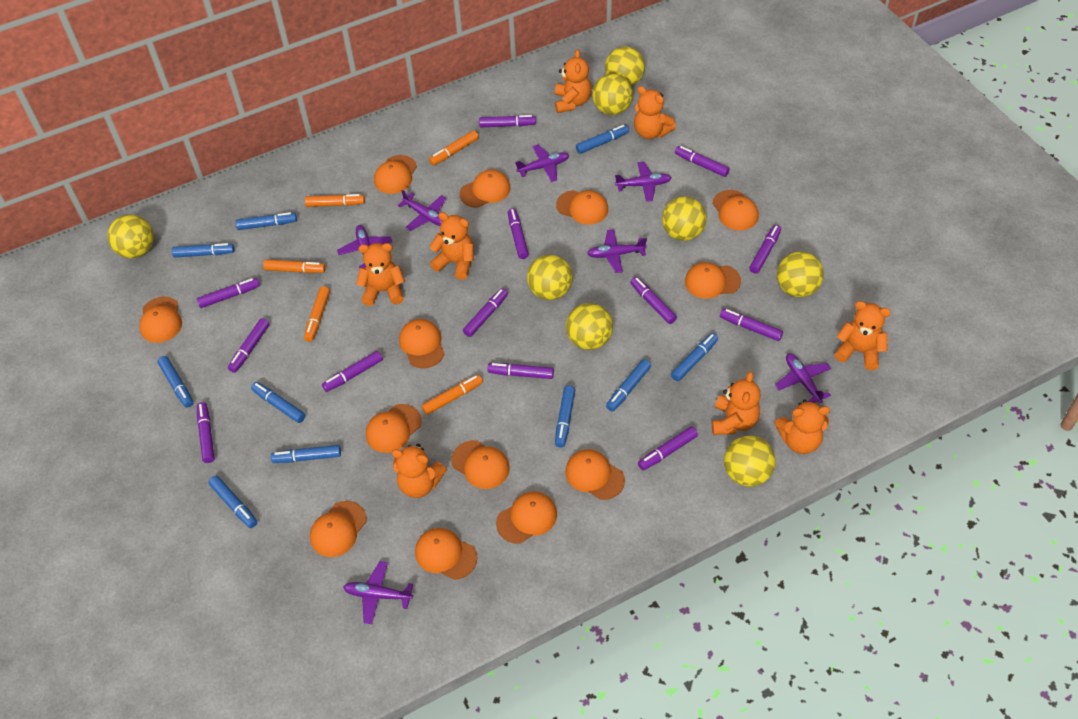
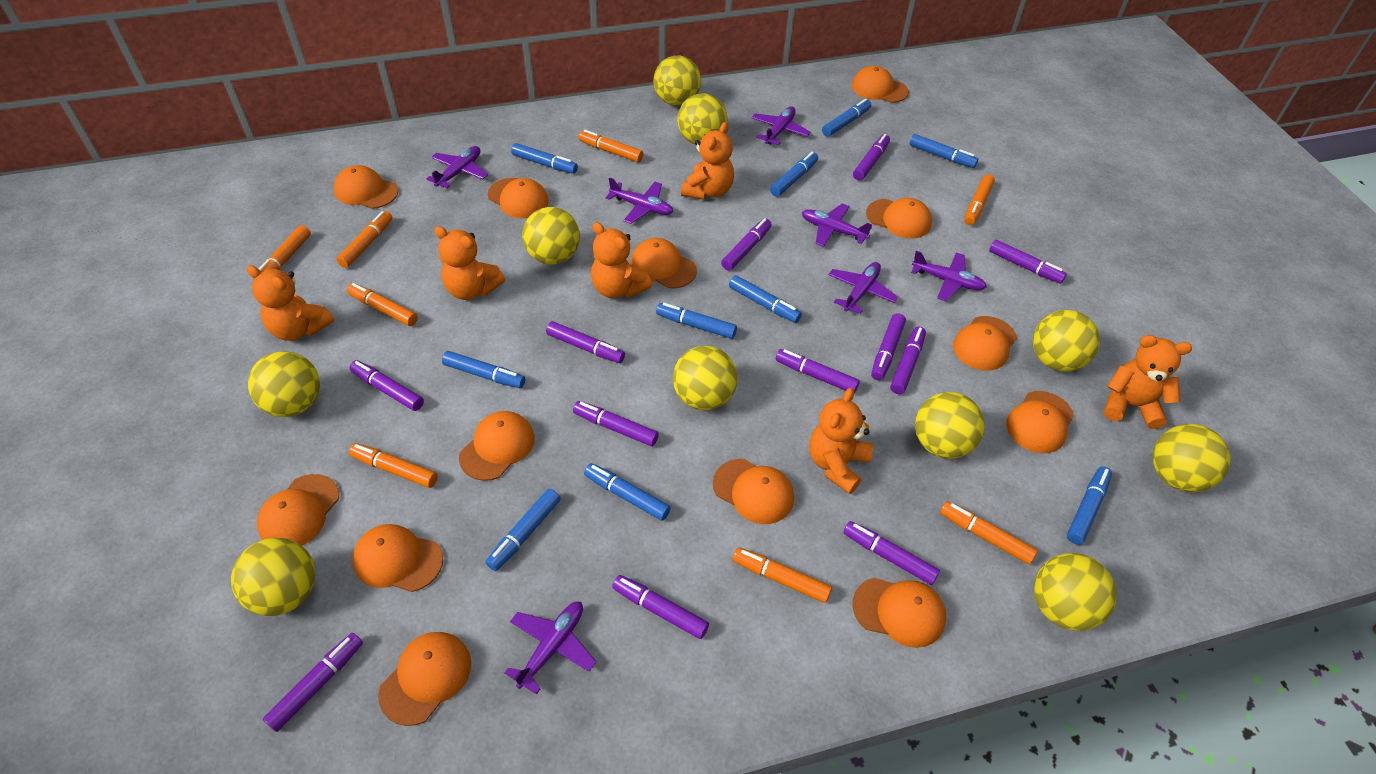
orange marker: [263,259,326,273] [304,286,330,342] [305,194,365,207] [421,374,483,415] [429,130,479,166] = 5 -> [253,225,311,280] [336,211,392,268] [347,283,418,326] [349,443,438,488] [579,130,643,162] [733,547,832,603] [940,501,1038,565] [964,174,995,225] = 8
orange teddy bear: [356,243,405,306] [391,444,447,498] [429,212,474,280] [555,49,592,113] [634,86,676,139] [712,371,760,435] [775,400,830,454] [834,301,891,370] = 8 -> [247,265,334,341] [434,226,505,300] [591,222,652,298] [681,122,734,200] [809,388,873,494] [1104,335,1192,429] = 6
purple marker: [197,278,260,308] [197,402,215,463] [228,318,270,373] [322,351,383,392] [463,288,508,337] [479,115,536,127] [487,363,554,379] [508,208,529,259] [630,277,677,324] [638,426,698,470] [675,146,730,177] [720,308,783,341] [749,225,781,274] = 13 -> [263,633,363,732] [350,360,424,411] [546,321,625,363] [573,401,659,446] [612,575,709,639] [721,218,772,271] [776,349,860,393] [843,521,940,585] [853,134,890,181] [871,313,906,380] [890,327,926,394] [989,240,1067,283] = 12
yellow ball: [108,214,154,259] [527,255,573,300] [566,303,613,350] [592,74,633,115] [605,46,645,86] [662,196,707,241] [724,436,776,487] [777,251,824,297] = 8 -> [231,538,316,616] [248,351,320,417] [522,207,580,265] [653,56,701,106] [673,346,737,410] [677,93,727,144] [915,392,985,459] [1033,310,1100,372] [1034,553,1116,631] [1153,424,1231,492] = 10

